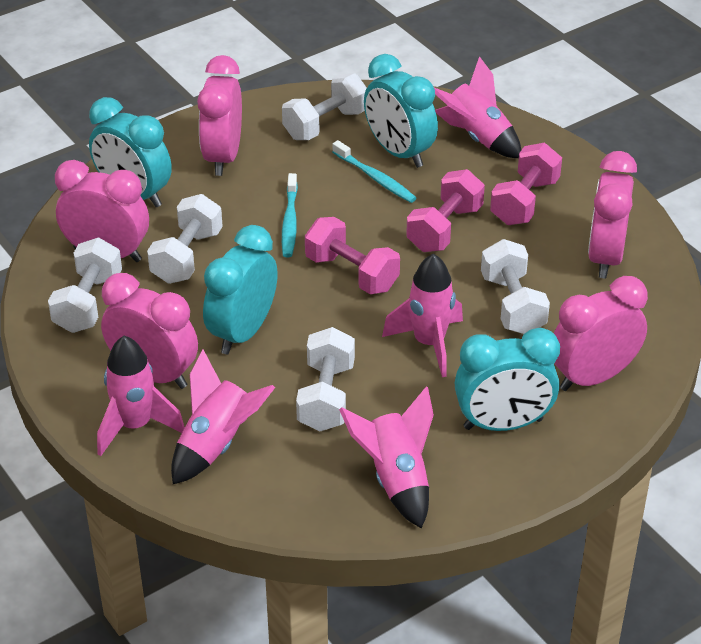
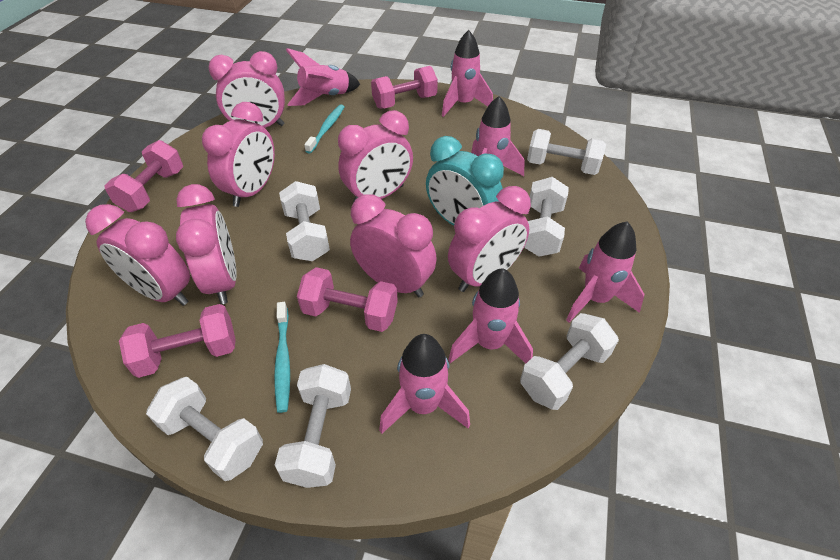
pink clock: [55,160,149,262] [101,273,198,389] [197,55,242,176] [554,276,648,391] [588,151,637,278] = 5 -> [85,204,190,306] [176,184,237,304] [202,102,275,207] [209,51,285,128] [338,110,413,203] [350,194,437,297] [448,186,531,292] = 7
pink dumbbell: [305,217,400,294] [406,169,485,252] [490,143,562,225] = 3 -> [104,140,183,212] [119,304,236,378] [297,267,398,332] [371,66,438,109] = 4
pink rocket: [97,336,185,456] [171,349,275,484] [339,386,434,528] [382,253,463,377] [434,56,521,158] = 5 -> [286,48,360,106] [379,334,470,434] [442,30,493,117] [448,268,533,363] [471,96,524,176] [566,221,644,322] = 6
turquoise clock: [89,97,172,207] [203,225,278,355] [364,54,438,168] [455,328,560,431] = 4 -> [426,136,504,226] = 1
white dumbbell: [48,238,122,333] [147,194,223,284] [282,73,367,140] [296,327,355,431] [481,239,550,334] = 5 -> [146,377,263,481] [275,364,351,488] [279,181,330,261] [520,313,619,410] [524,177,569,257] [527,129,606,175] = 6

